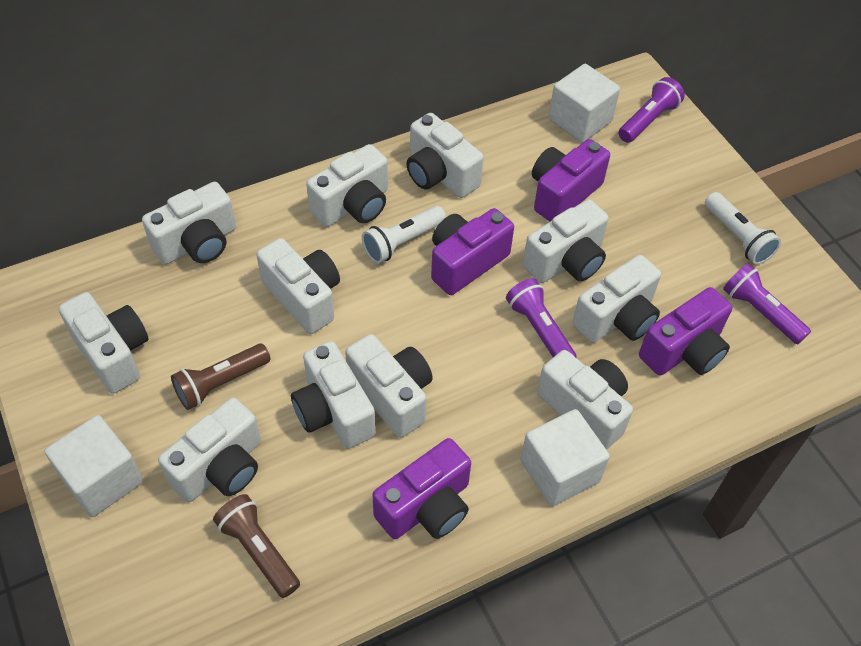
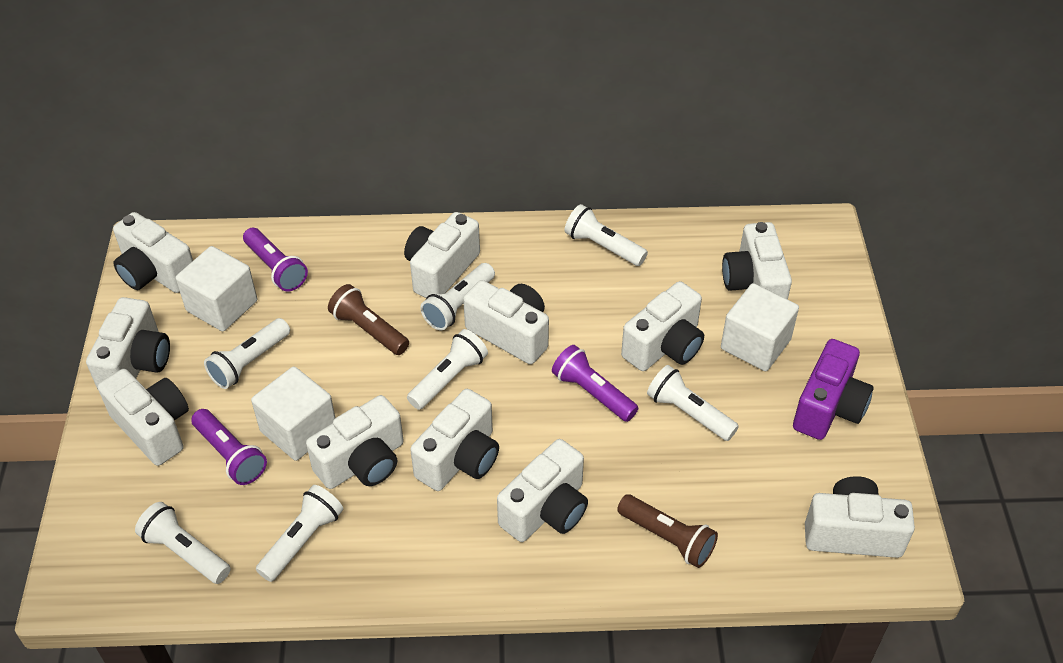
purple camera: [373,438,471,539] [431,208,514,295] [532,139,610,222] [639,287,732,376] = 4 -> [793,339,874,440] = 1
white flashlight: [362,206,446,264] [705,192,781,265] = 2 -> [135,502,231,584] [204,318,290,389] [256,485,343,582] [407,329,488,410] [420,263,495,330] [564,204,648,266] [647,365,739,441] = 7

